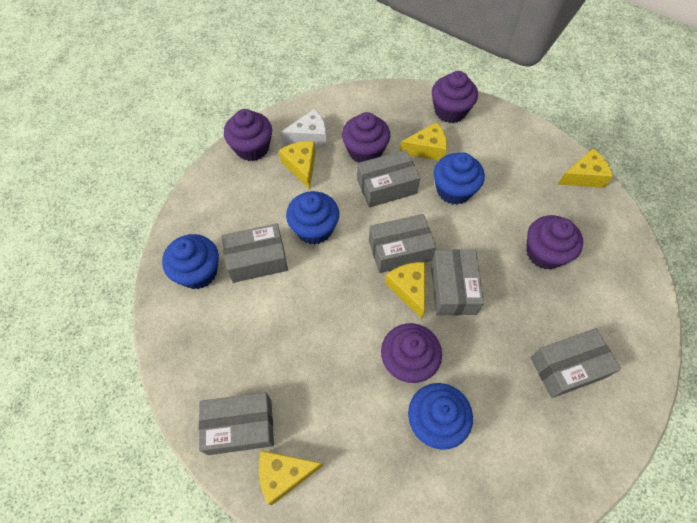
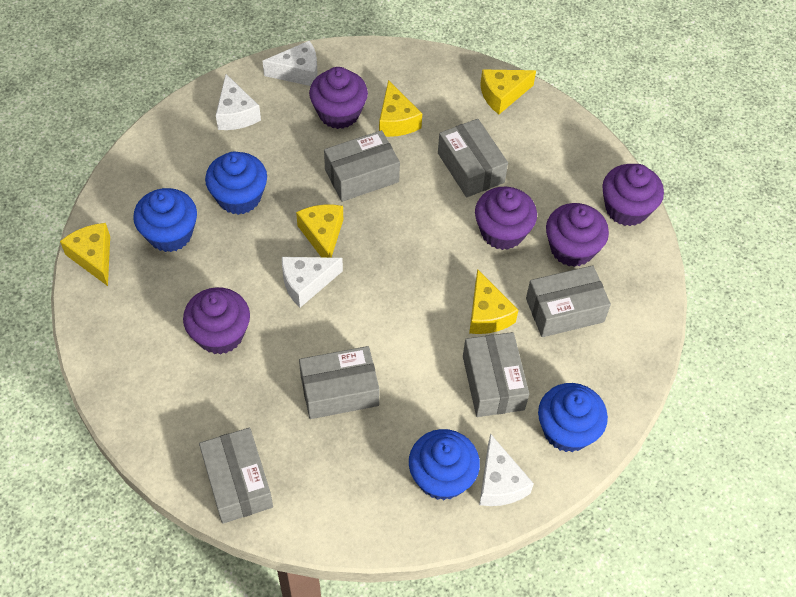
white cheese: [281,109,327,146] = 1 -> [216,74,261,130] [263,40,318,86] [282,257,343,307] [479,434,534,506] = 4

